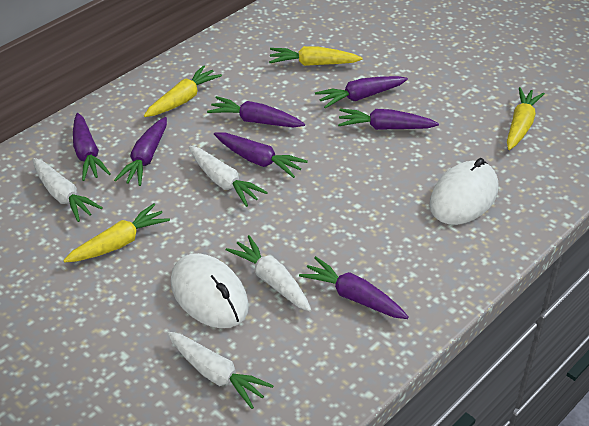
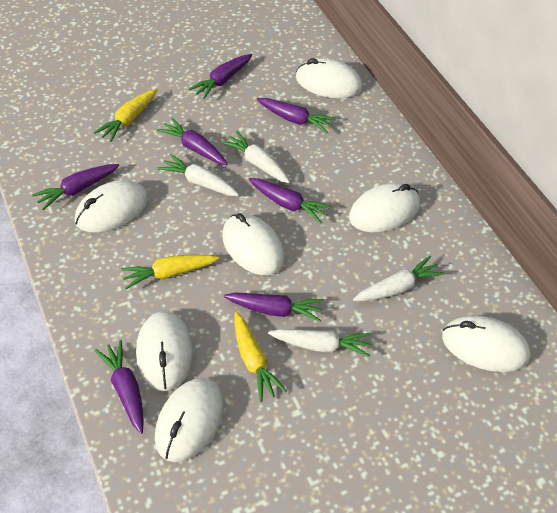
white mouse: [170,253,249,328] [429,158,498,225] = 2 -> [75,180,148,233] [136,311,193,391] [155,378,224,462] [222,213,285,275] [296,58,363,98] [349,183,420,232] [442,315,530,372] = 7
yellow carrot: [63,204,170,263] [144,65,222,117] [269,46,363,66] [507,87,545,150] = 4 -> [94,89,157,142] [121,255,219,289] [234,312,287,402] = 3

